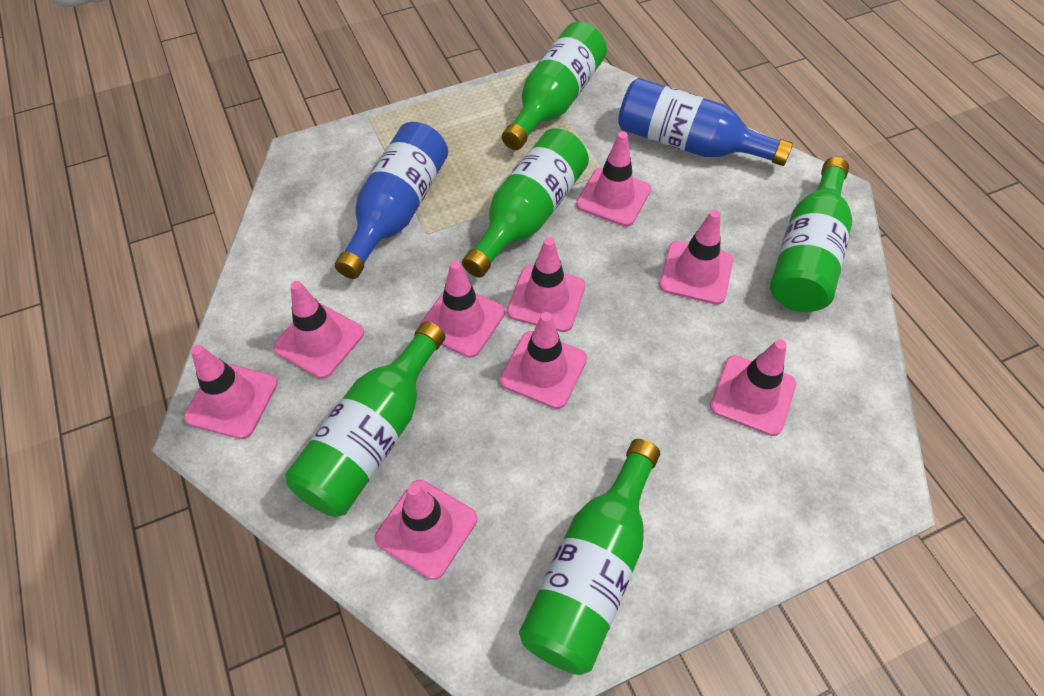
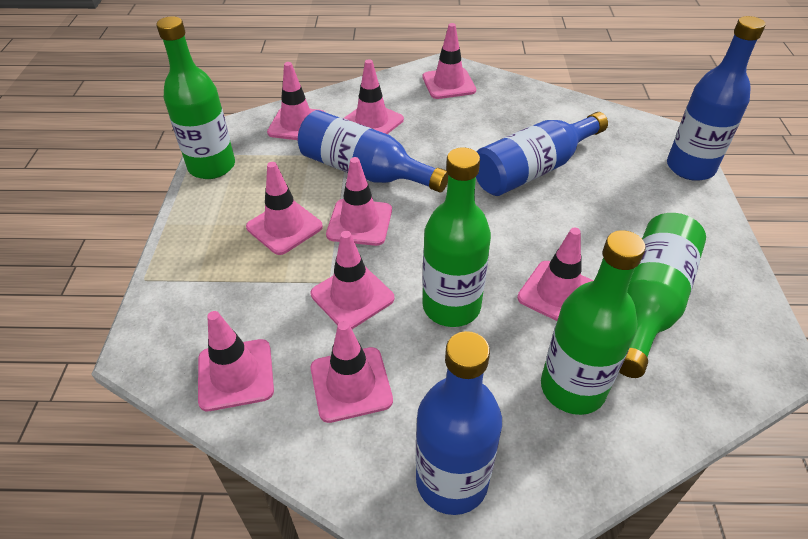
blue bottle: [335,122,448,279] [618,78,793,166] = 2 -> [298,110,448,193] [416,331,502,515] [476,112,608,196] [667,16,766,181] = 4
green bottle: [285,321,445,517] [462,128,589,277] [502,22,607,150] [519,439,660,675] [770,157,852,312] = 5 -> [156,16,235,179] [422,147,491,327] [541,230,645,415] [619,213,706,378] = 4

